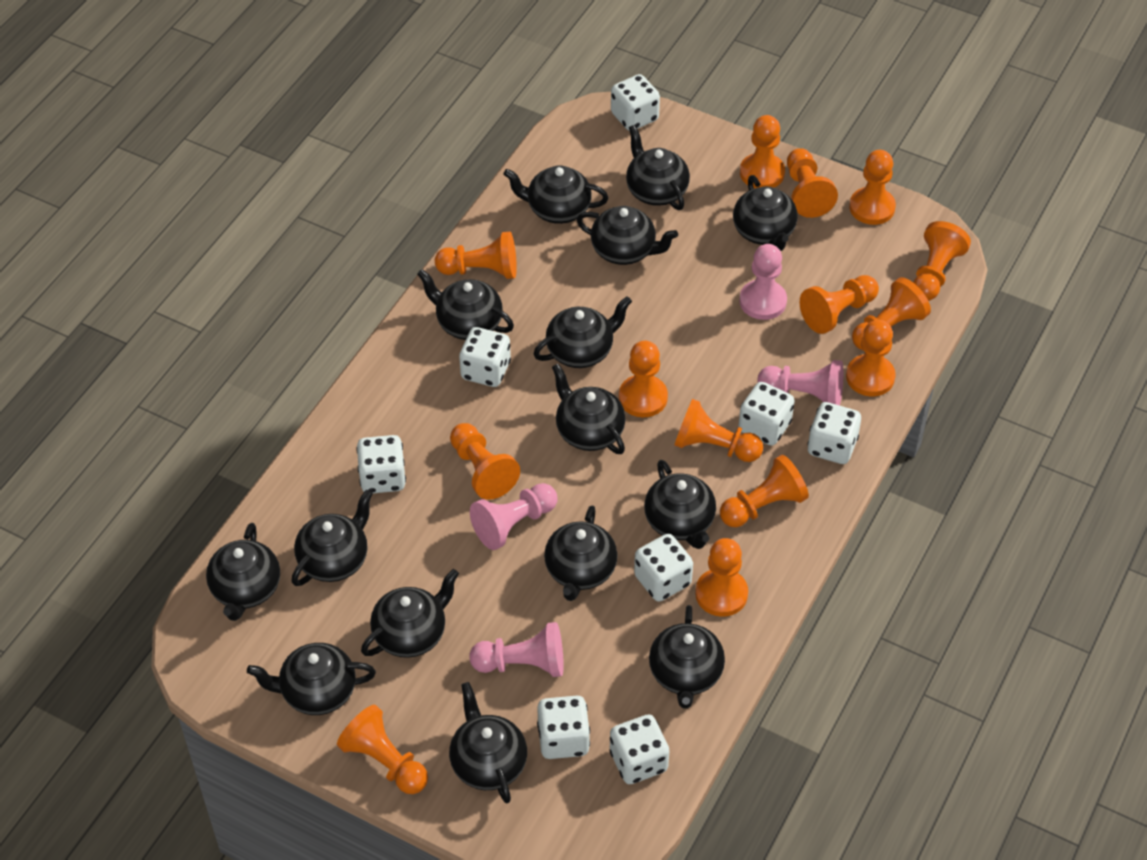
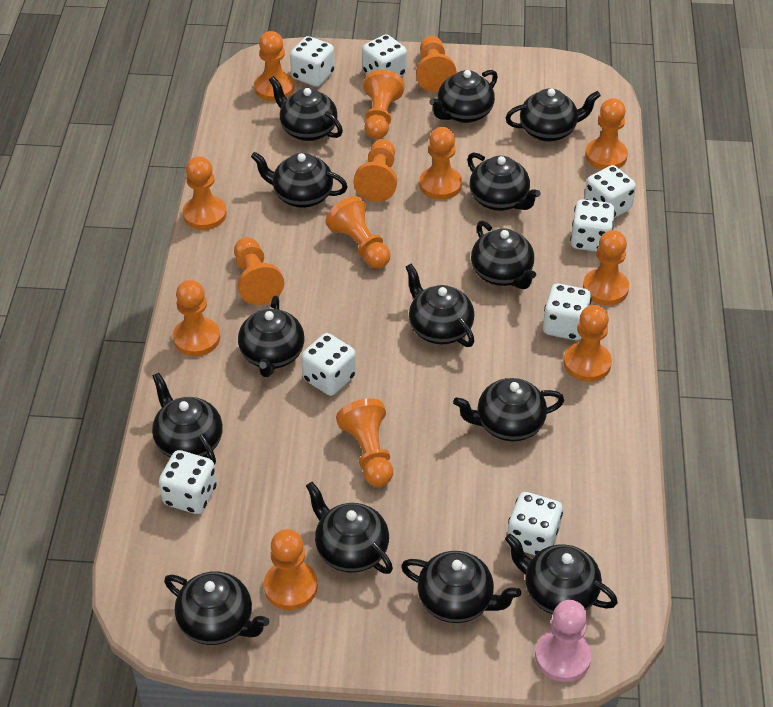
black teapot: [206,523,280,621] [247,643,376,715] [292,490,373,586] [361,569,459,658] [417,269,514,340] [449,682,527,803] [503,166,608,224] [534,296,632,368] [544,506,618,601] [552,364,626,454] [577,206,678,265] [626,125,690,210] [644,460,716,549] [649,605,725,709] [733,175,798,251] = 15 -> [152,373,223,465] [164,571,269,645] [238,296,304,377] [251,152,348,208] [269,76,343,141] [306,482,393,574] [401,551,521,623] [406,264,475,347] [429,70,498,123] [453,378,564,441] [467,152,541,211] [471,221,536,289] [505,534,618,614] [506,88,601,142] = 14
pink pawn: [469,622,564,677] [470,483,558,550] [739,244,787,320] [758,360,843,406] = 4 -> [535,600,592,682] = 1

